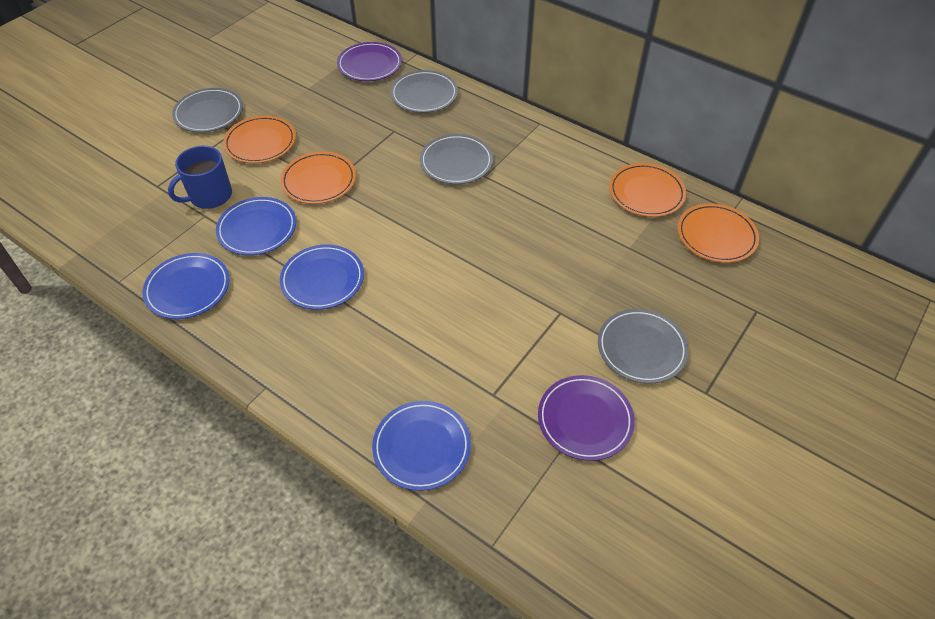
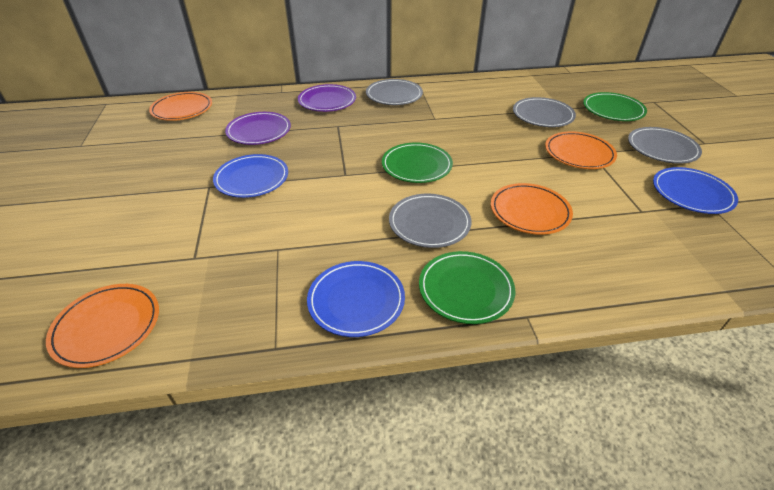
blue mug: [168,146,232,209] = 1 -> none = 0
blue plate: [143,253,230,319] [216,197,296,255] [280,245,364,310] [372,401,471,491] = 4 -> [213,154,288,198] [307,261,405,337] [653,167,738,214] = 3
green plate: none = 0 -> [382,142,453,183] [419,251,515,324] [583,92,647,121] = 3

